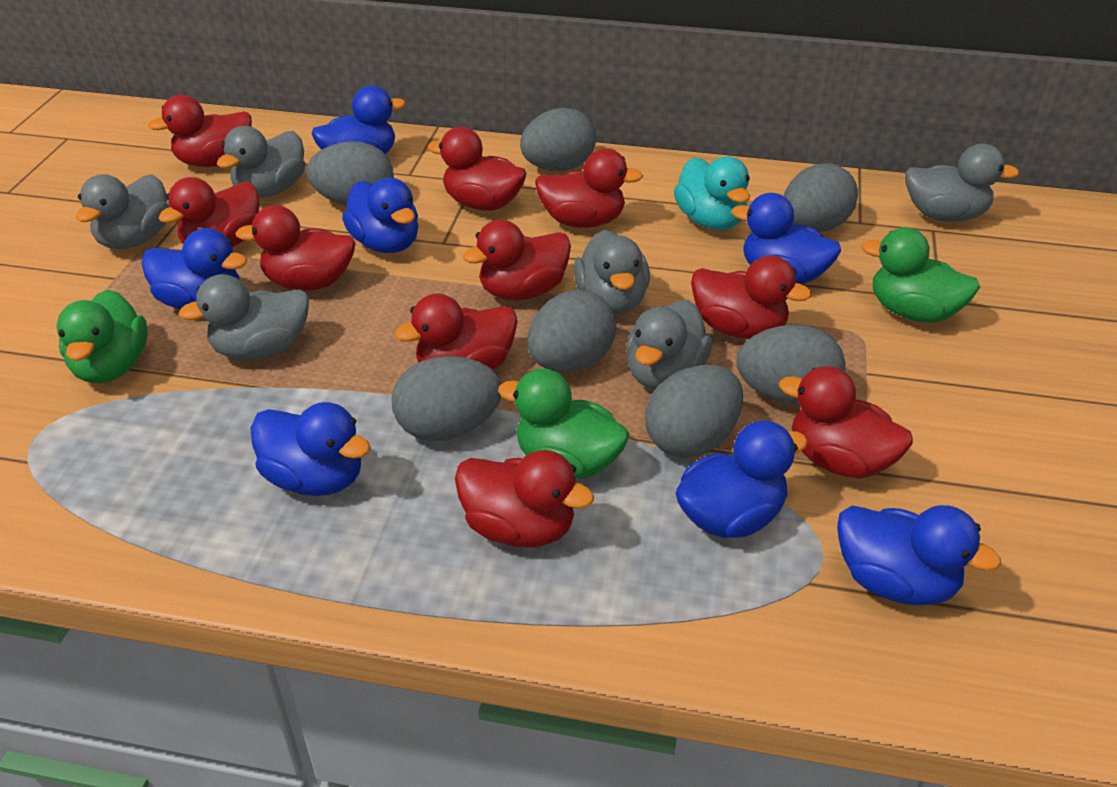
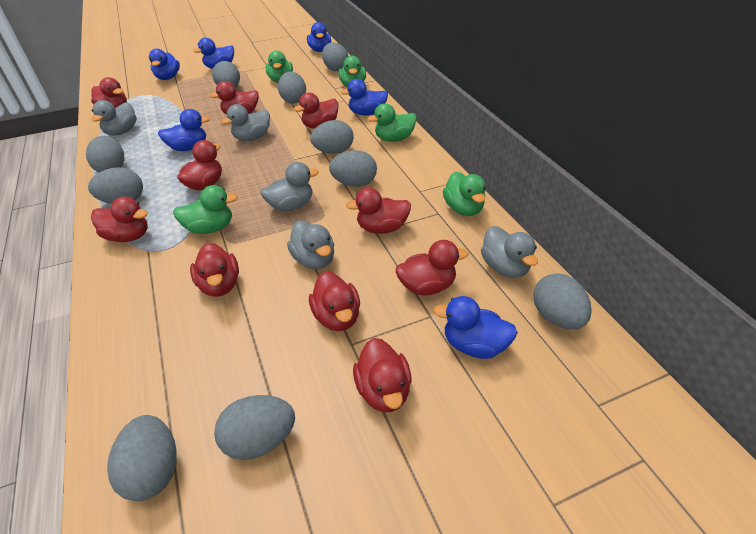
blue duck: [141,228,247,309] [251,402,371,496] [312,86,406,154] [342,177,419,253] [676,421,808,538] [731,193,841,284] [837,505,1001,606] = 7 -> [149,49,180,80] [158,109,210,151] [193,38,234,69] [307,22,331,52] [340,79,388,116] [433,296,518,359] = 6
green duck: [57,290,148,383] [498,368,629,479] [861,227,980,323] = 3 -> [173,185,238,234] [266,51,293,82] [339,56,366,87] [367,103,417,142] [443,172,486,216] = 5
grey duck: [76,174,169,249] [178,274,309,360] [217,126,305,197] [573,230,650,315] [626,300,712,390] [905,144,1020,222] = 6 -> [91,100,137,136] [221,104,270,141] [260,162,319,211] [287,221,334,269] [481,226,538,278] = 5
grey egg: [306,141,394,206] [391,356,502,441] [520,108,596,171] [527,290,617,372] [645,365,743,458] [737,324,846,405] [784,163,858,232] = 7 -> [86,136,124,172] [88,167,143,204] [107,415,177,501] [212,61,240,87] [214,395,295,460] [278,72,306,104] [310,120,354,154] [322,42,349,71] [329,150,377,187] [533,273,592,330] = 10
turquoise duck: [674,156,750,230] = 1 -> none = 0

